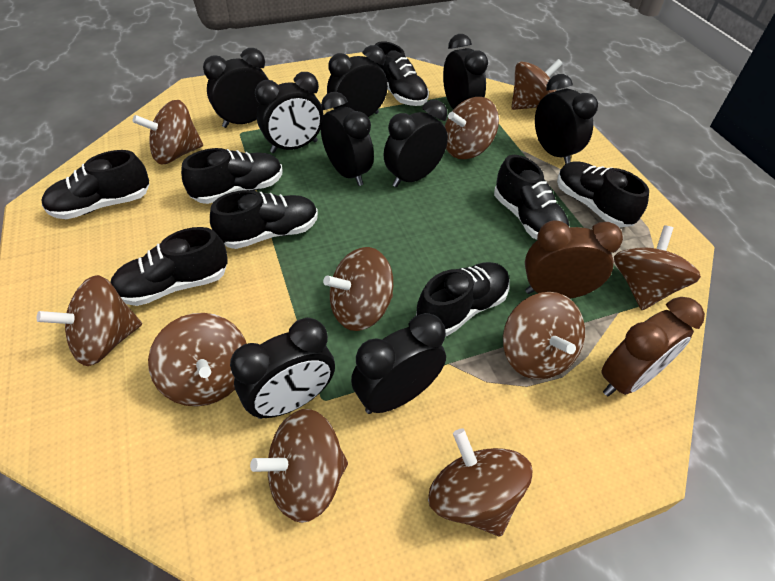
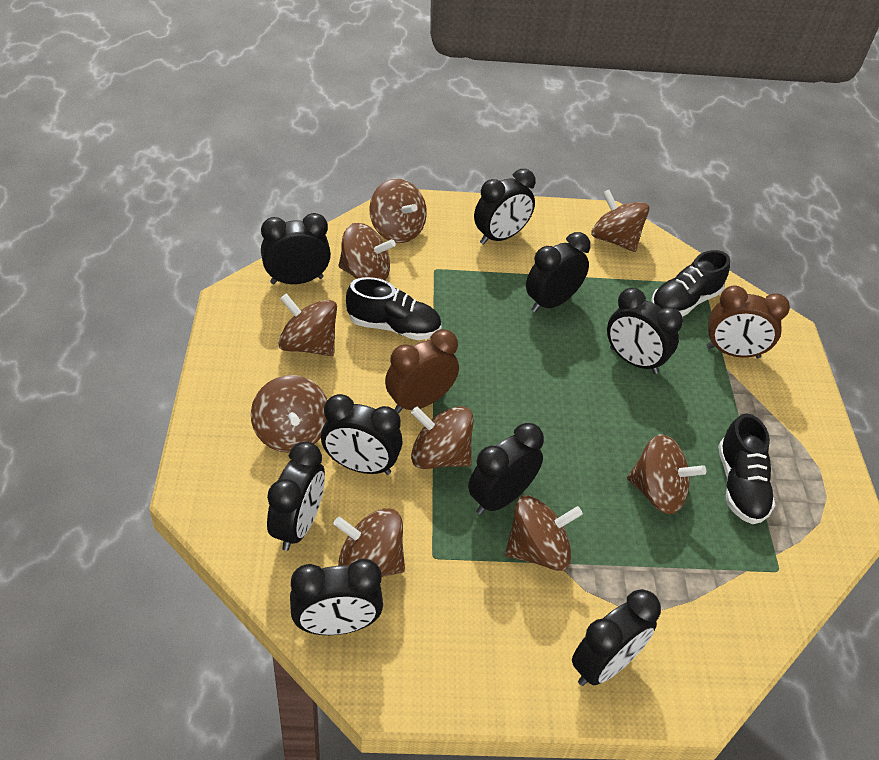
black shoe: [41,150,149,219] [110,227,228,306] [181,148,282,204] [210,190,318,249] [375,41,429,106] [416,262,510,337] [494,155,570,240] [557,161,649,227] = 8 -> [346,277,442,340] [651,250,730,317] [718,414,776,524] = 3
brown spinning top: [37,275,142,366] [133,100,203,164] [148,313,247,407] [250,409,348,523] [323,247,393,331] [428,429,532,536] [445,97,499,159] [503,292,585,380] [512,59,563,110] [614,225,701,310] = 10 -> [251,375,327,453] [278,293,337,356] [333,508,405,577] [339,223,396,281] [369,179,427,243] [411,406,473,469] [505,495,583,571] [591,190,649,252] [627,434,706,514] = 9

